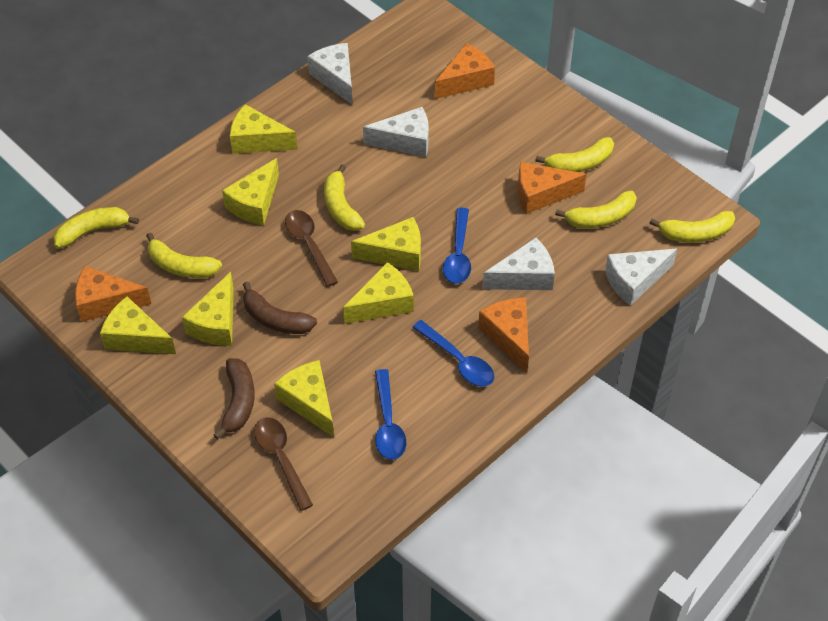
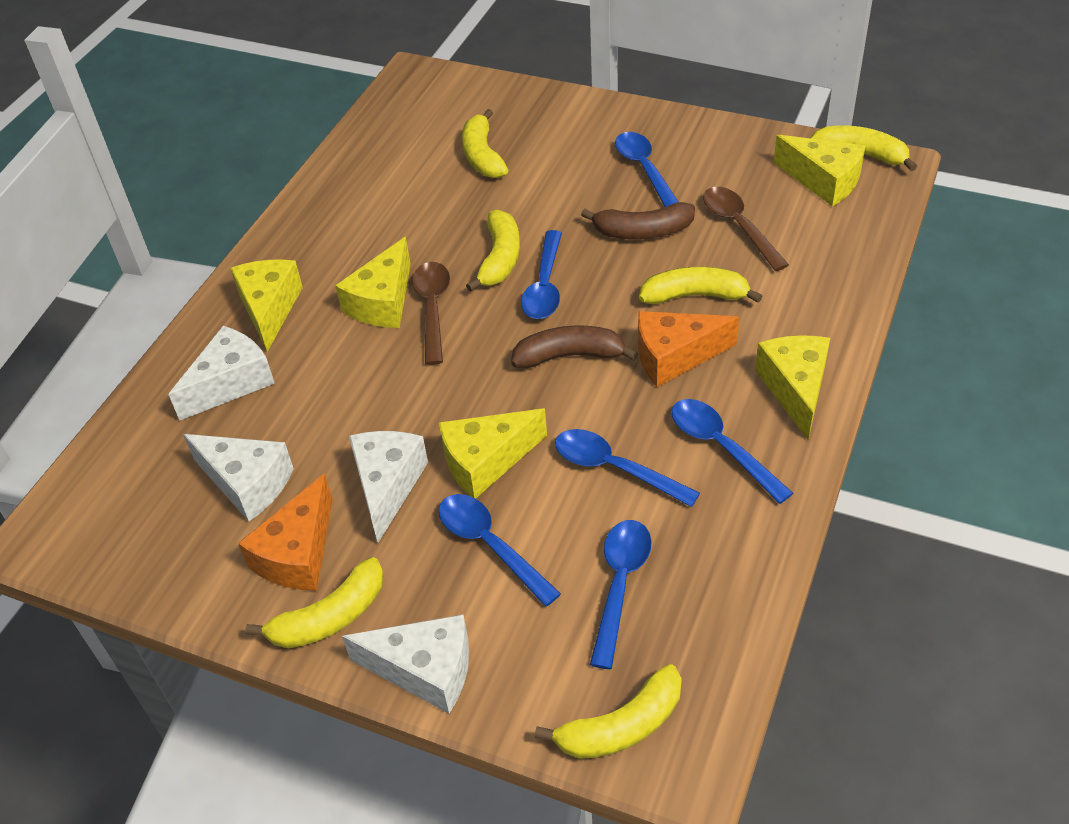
blue spoon: [375,369,406,460] [412,320,495,387] [443,208,471,284] = 3 -> [439,494,561,607] [521,230,562,319] [555,429,700,507] [590,520,652,669] [615,132,679,207] [671,399,793,504] = 6
orange cheese: [75,266,151,322] [435,43,495,99] [478,297,529,372] [518,162,587,214] = 4 -> [238,473,333,591] [638,311,739,387] = 2
yellow cheese: [100,297,176,354] [182,272,234,346] [222,158,279,225] [230,104,298,154] [274,360,334,437] [343,262,414,324] [351,217,421,271] = 7 -> [230,259,303,352] [335,237,411,328] [439,408,547,499] [755,335,830,439] [774,135,866,206] = 5

